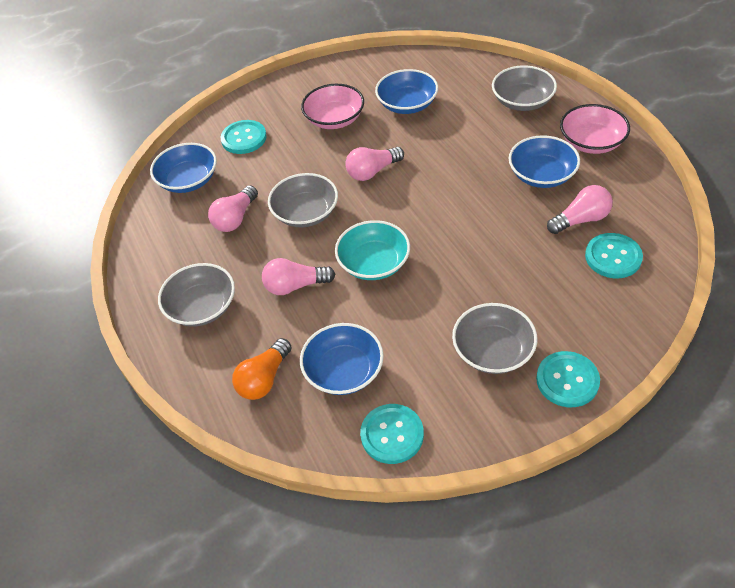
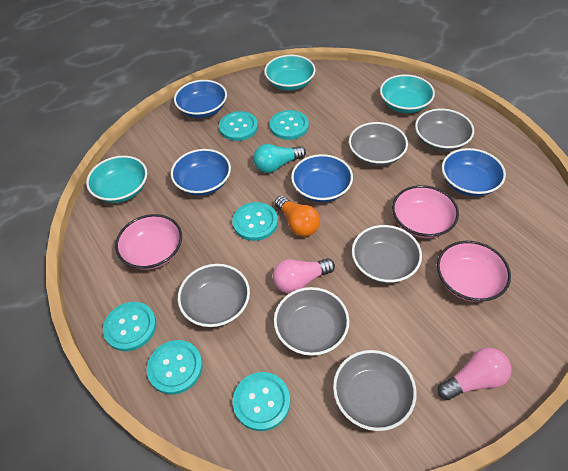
grey bowl: [158,263,235,327] [268,173,338,228] [452,303,537,374] [492,65,557,111] = 4 -> [178,264,250,327] [274,287,349,356] [333,350,417,431] [349,122,408,166] [352,225,422,283] [415,109,474,152] = 6
pink bowl: [301,84,364,129] [560,104,630,154] = 2 -> [115,214,182,270] [392,185,459,238] [437,241,511,302] = 3
pink light bulb: [208,185,258,232] [262,258,336,295] [345,147,404,181] [547,185,613,234] = 4 -> [273,258,335,294] [438,348,512,400] = 2
turquoise bowl: [335,220,410,280] = 1 -> [86,156,147,203] [264,55,316,91] [380,74,435,113] = 3
turquoise button: [221,120,267,154] [360,404,424,464] [536,351,600,407] [585,233,643,278] = 4 -> [103,302,156,351] [147,340,203,395] [219,111,258,141] [232,202,278,241] [233,372,290,431] [270,110,309,140] = 6
turquoise light bulb: none = 0 -> [253,144,306,173] = 1

